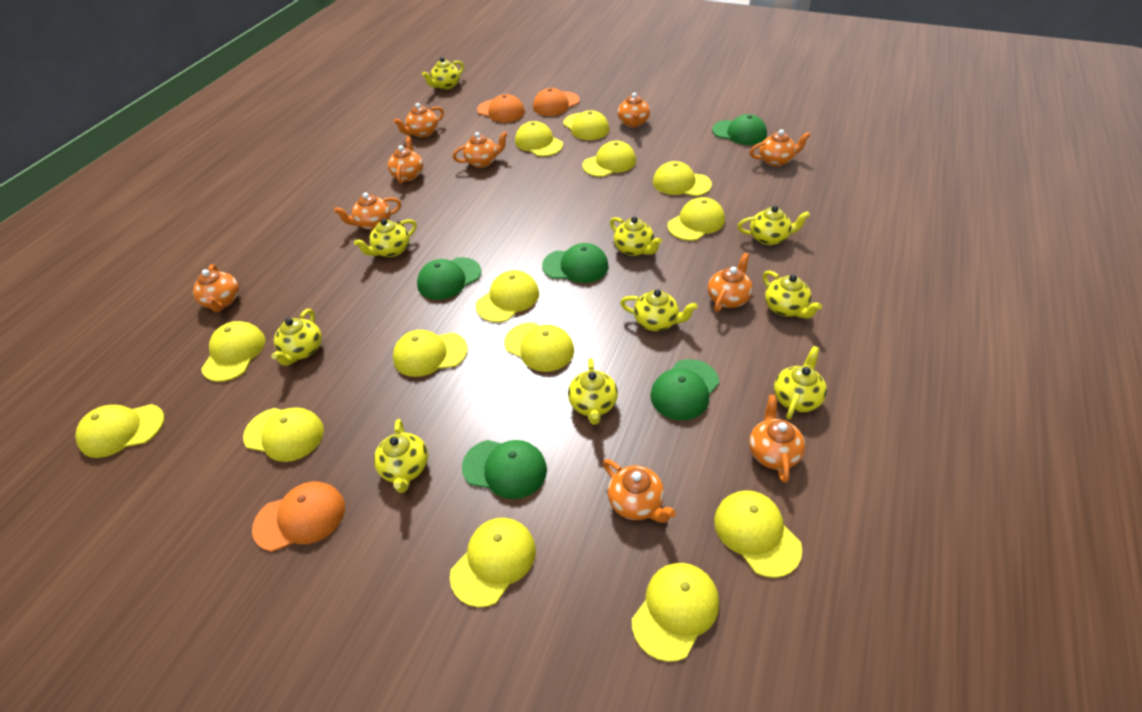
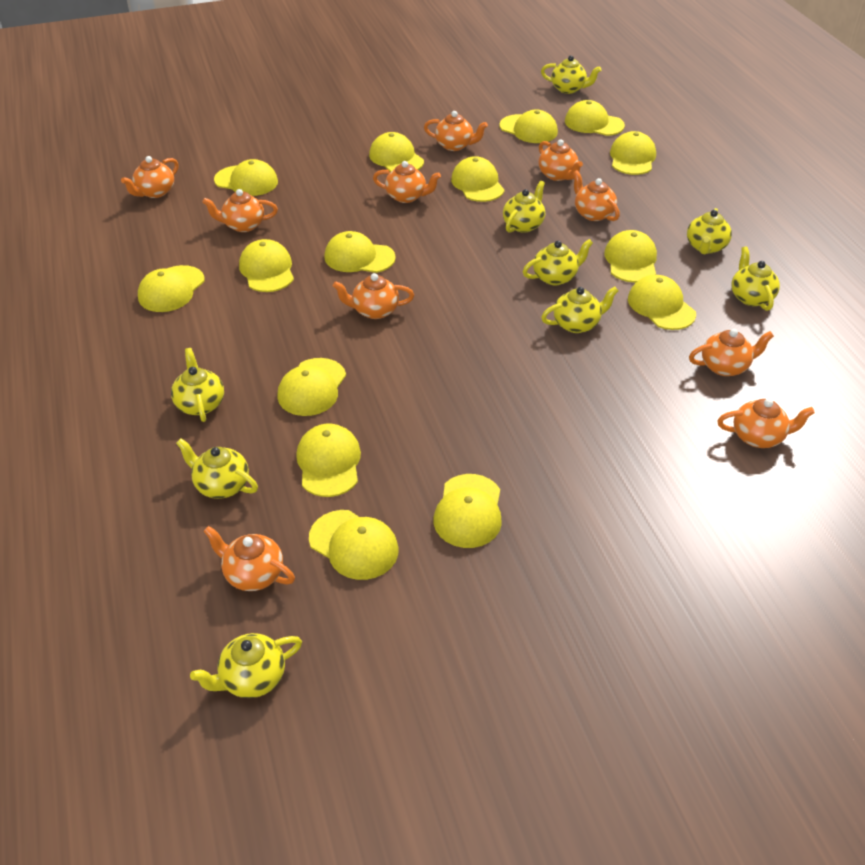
green cap: [417,257,481,300] [462,440,547,499] [542,243,609,283] [650,359,719,420] [712,114,767,145] = 5 -> none = 0
orange cap: [252,482,345,552] [477,94,525,123] [533,88,580,116] = 3 -> none = 0
yellow cap: [75,404,164,458] [201,321,265,382] [243,407,324,462] [393,330,468,377] [450,518,536,607] [476,270,539,322] [504,322,574,372] [515,121,563,157] [563,110,609,140] [582,141,636,177] [632,563,719,662] [653,161,712,196] [667,197,725,241] [714,490,802,578] = 14 -> [138,265,205,312] [214,159,278,196] [239,239,294,292] [277,358,346,416] [296,424,361,497] [309,510,398,580] [324,231,396,273] [369,132,424,172] [433,474,502,548] [451,156,504,202] [499,109,558,143] [565,100,625,136] [604,230,657,283] [610,131,656,175] [628,275,696,330] = 15
yellow teapot: [271,309,322,366] [354,219,417,257] [374,419,428,493] [422,57,464,90] [568,358,618,425] [610,216,662,256] [620,289,698,331] [738,206,810,245] [763,270,822,319] [774,346,827,420] = 10 -> [171,348,224,422] [176,438,258,499] [190,633,302,698] [503,181,545,233] [523,239,593,285] [541,55,601,94] [541,286,618,333] [687,208,732,254] [731,247,780,311] = 9

